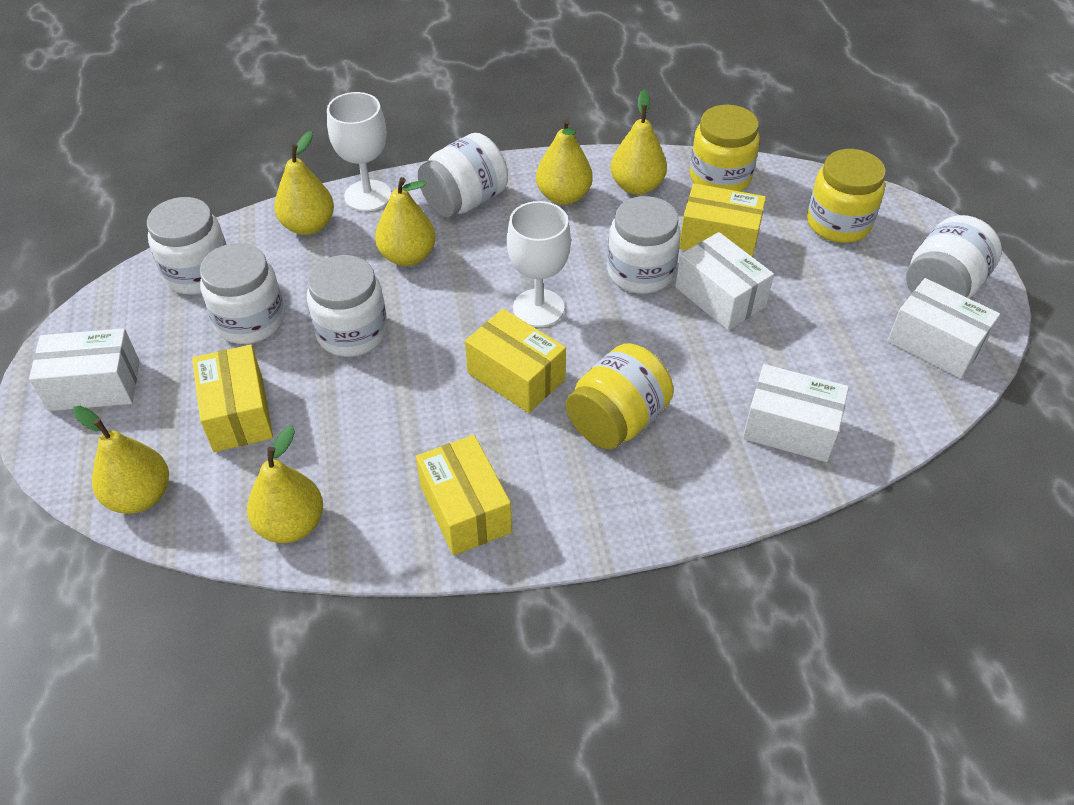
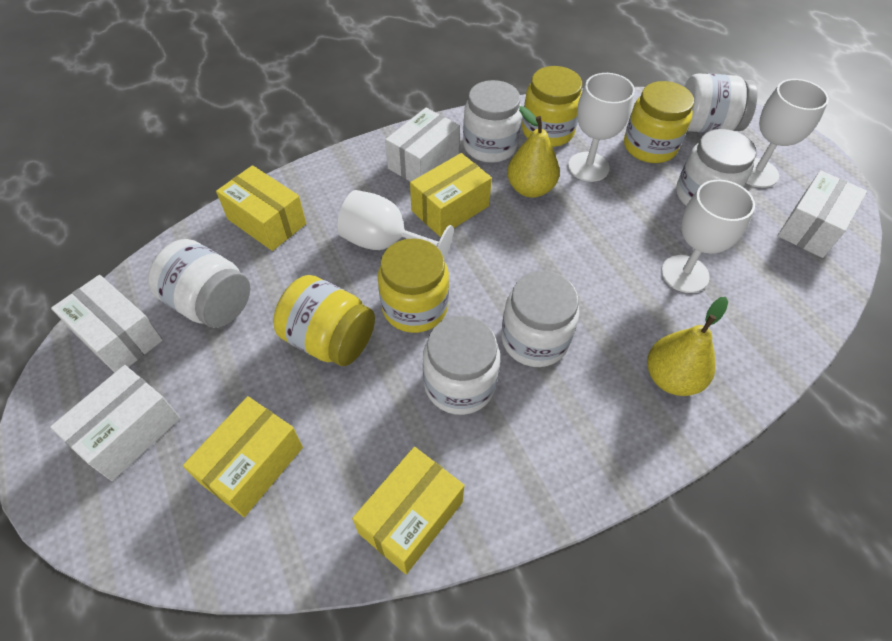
white goblet: [327,92,391,211] [507,201,571,327] = 2 -> [337,190,454,260] [568,73,635,182] [661,180,755,293] [747,79,829,188] = 4
yellow jar: [566,343,674,450] [690,105,760,192] [807,149,886,243] = 3 -> [273,275,375,366] [378,238,449,333] [522,66,582,147] [624,81,694,163] = 4
yellow pear: [73,406,169,514] [247,426,323,543] [274,131,334,235] [375,177,436,266] [536,119,592,205] [611,90,667,195] = 6 -> [507,106,560,198] [647,297,728,396] = 2

